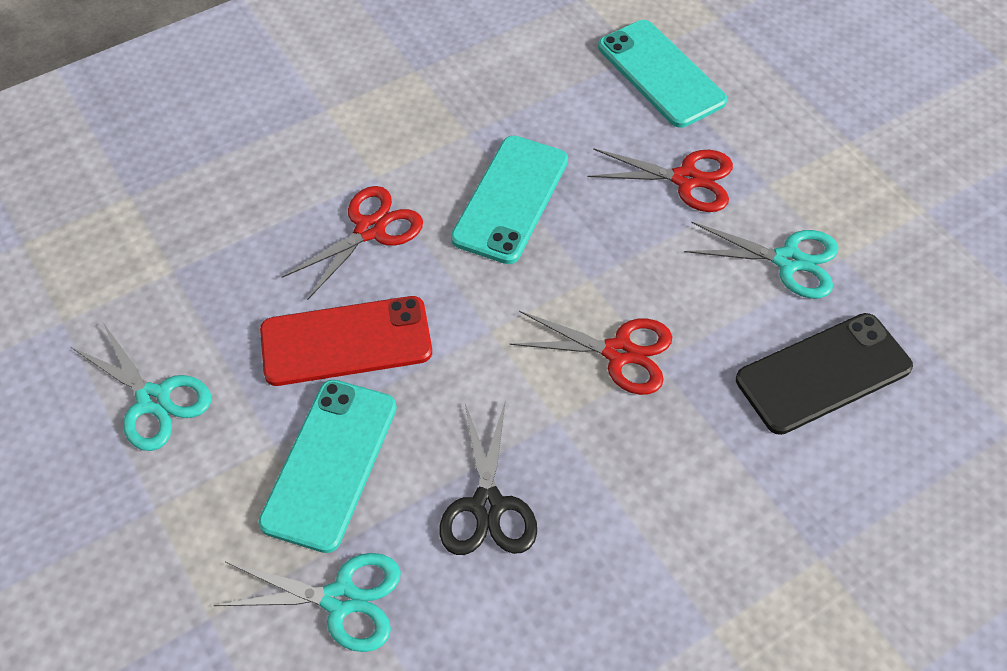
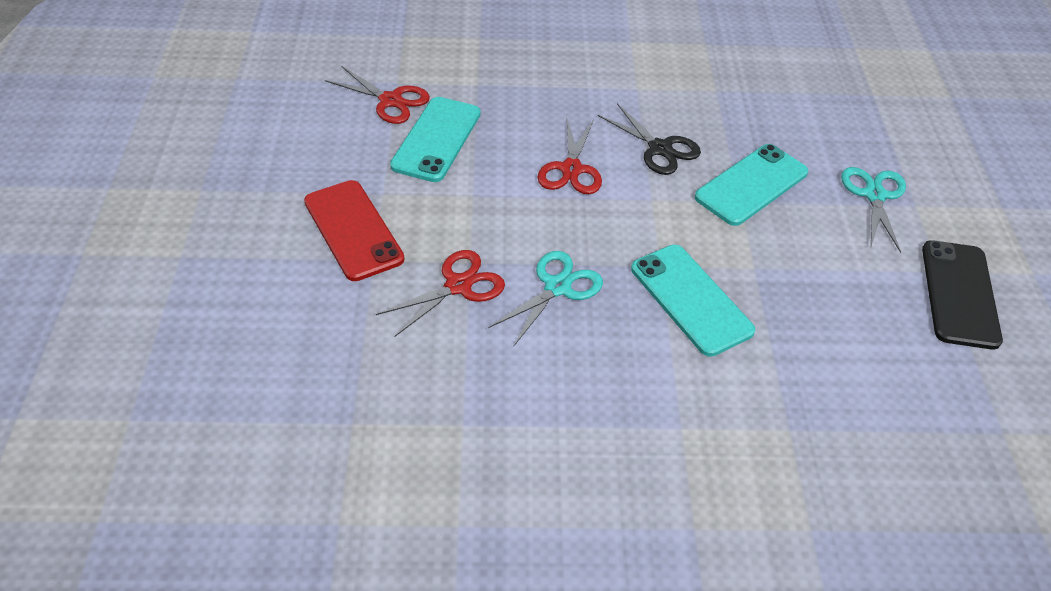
turquoise scissors: [71,323,211,451] [214,553,401,652] [684,221,838,299] = 3 -> [488,251,603,347] [841,167,906,253] = 2

